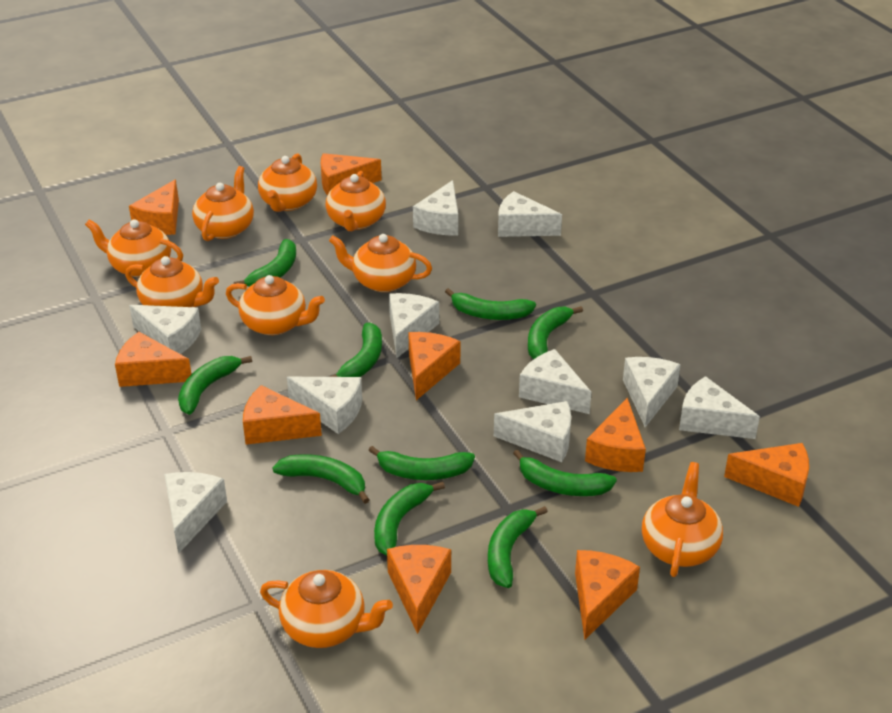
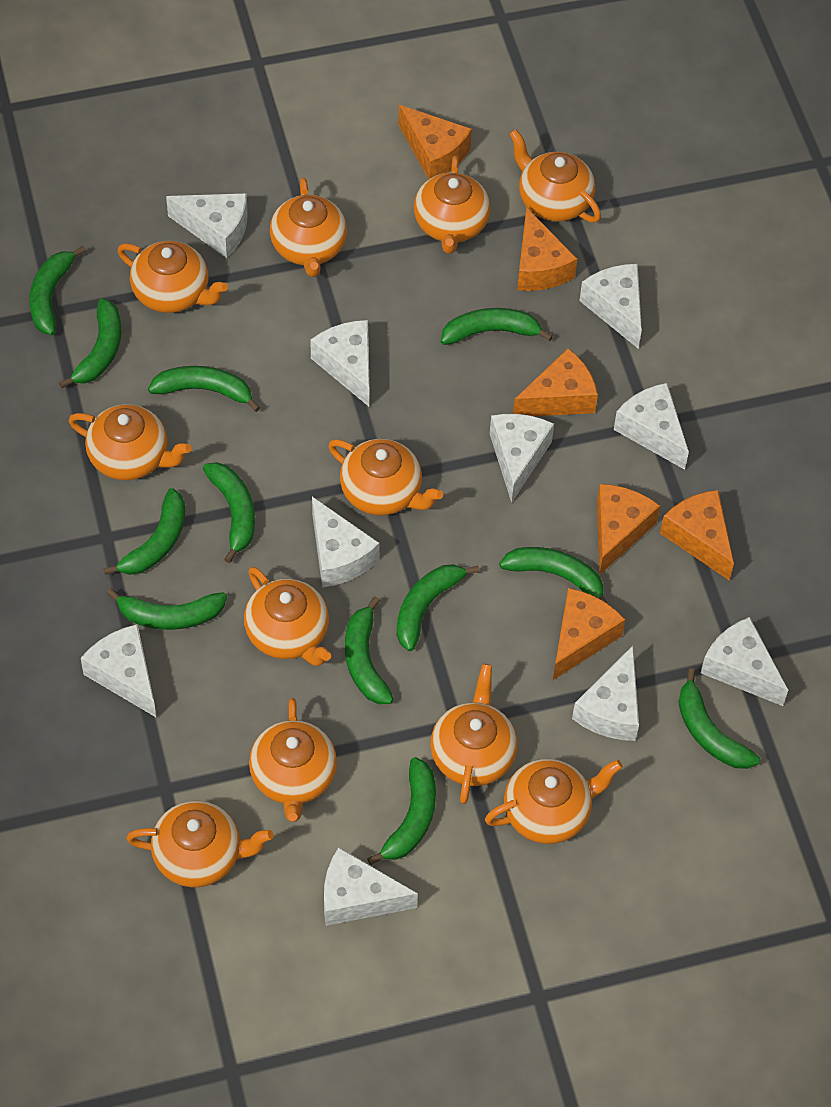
green banana: [178,356,252,415] [234,239,296,287] [272,454,369,504] [329,323,382,377] [368,446,475,480] [374,482,445,555] [445,288,536,320] [488,506,548,588] [513,450,617,496] [528,306,583,359] = 10 -> [30,246,86,335] [59,299,121,388] [103,488,185,575] [106,588,227,630] [148,366,261,412] [203,462,255,563] [345,596,394,704] [367,757,436,865] [397,564,479,651] [441,308,553,345] [499,547,608,604] [678,668,760,769] = 12
orange cheese: [115,332,191,387] [129,180,179,235] [243,385,322,445] [321,153,382,195] [387,545,451,634] [408,332,461,400] [575,550,640,639] [585,398,646,472] [724,443,809,507] = 9 -> [398,105,472,179] [513,348,598,416] [517,207,577,291] [553,588,625,680] [597,484,660,575] [660,490,734,581] = 6
orange teapot: [85,219,183,277] [125,256,219,307] [192,166,254,241] [226,275,325,335] [258,154,317,212] [260,570,393,648] [326,171,386,231] [329,234,432,292] [642,462,723,577] = 9 -> [68,404,192,480] [117,241,228,313] [126,801,274,887] [244,567,331,666] [249,698,337,822] [270,178,347,277] [328,439,443,515] [414,156,491,254] [430,664,518,804] [485,759,623,844] [509,129,601,223] = 11

